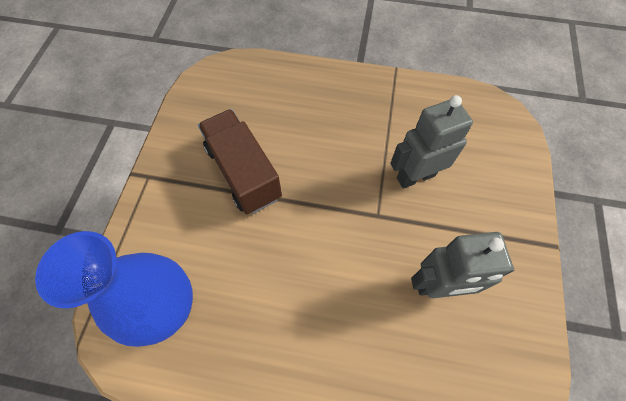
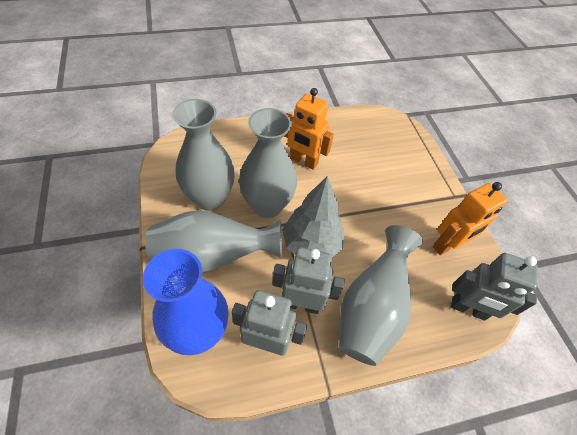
brown truck: [198,109,282,214] = 1 -> none = 0
grey robot: [390,95,473,189] [411,232,514,298] = 2 -> [232,290,307,356] [273,247,345,314] [451,253,538,321] = 3
grey tree: none = 0 -> [282,176,344,257] = 1
grey vase: none = 0 -> [145,210,282,272] [172,99,235,211] [239,108,297,218] [339,225,423,366] = 4
orange robot: none = 0 -> [284,88,334,170] [433,182,507,255] = 2

